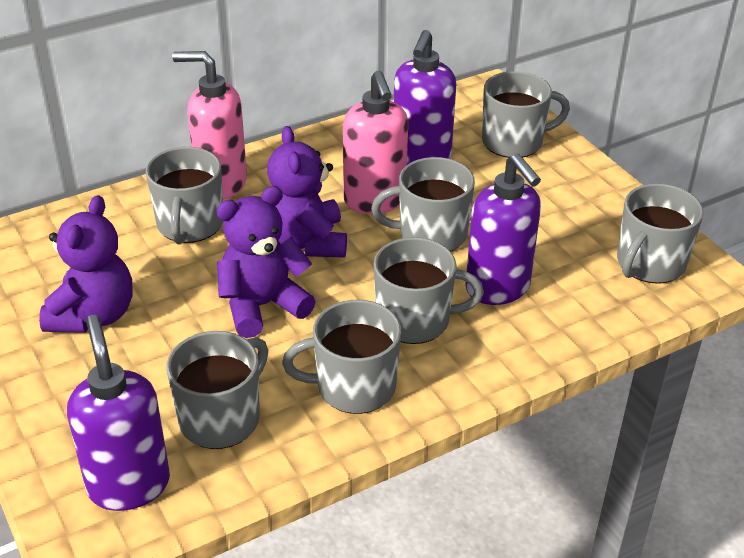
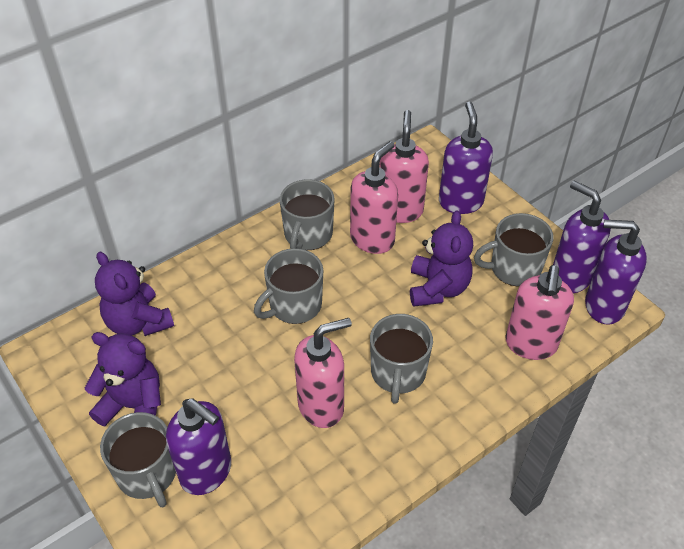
grey mug: [146,147,223,244] [167,331,268,449] [282,300,401,414] [371,157,475,251] [374,237,484,344] [482,71,570,158] [617,184,704,284] = 7 -> [100,412,176,507] [254,248,323,324] [280,179,334,250] [370,314,433,404] [474,213,553,287] = 5
pink soap dispenser: [172,51,247,200] [343,71,408,214] = 2 -> [294,318,352,428] [350,141,398,254] [380,110,429,223] [506,265,574,360] = 4
purple soap dispenser: [67,315,170,511] [394,30,456,165] [465,154,541,305] = 3 -> [166,399,231,495] [439,101,493,214] [553,181,611,293] [585,220,647,325] = 4

